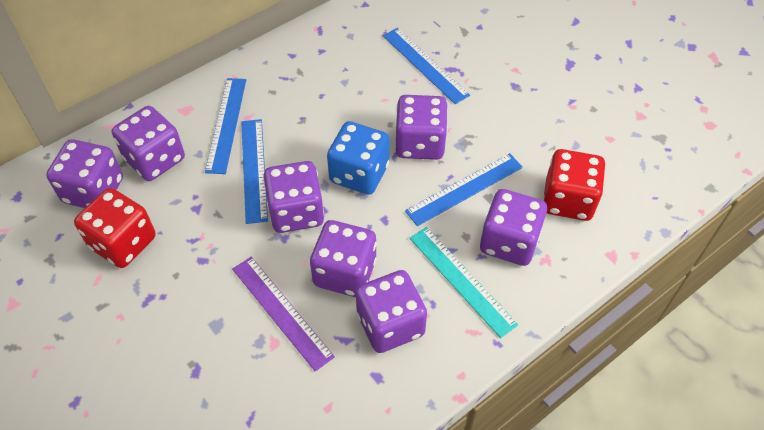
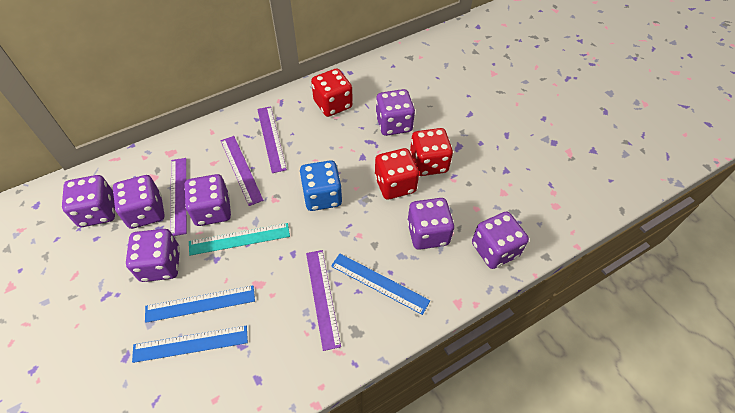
blue ruler: [205,78,246,174] [241,119,268,224] [383,28,470,104] [405,153,523,226] = 4 -> [132,326,248,363] [145,285,255,323] [331,254,430,315] = 3
purple ruler: [232,257,335,372] = 1 -> [170,158,187,236] [220,136,264,206] [257,106,287,173] [306,250,341,351] = 4
red dice: [74,188,156,268] [543,149,605,221] = 2 -> [311,68,353,117] [375,148,419,200] [410,128,453,176] = 3

